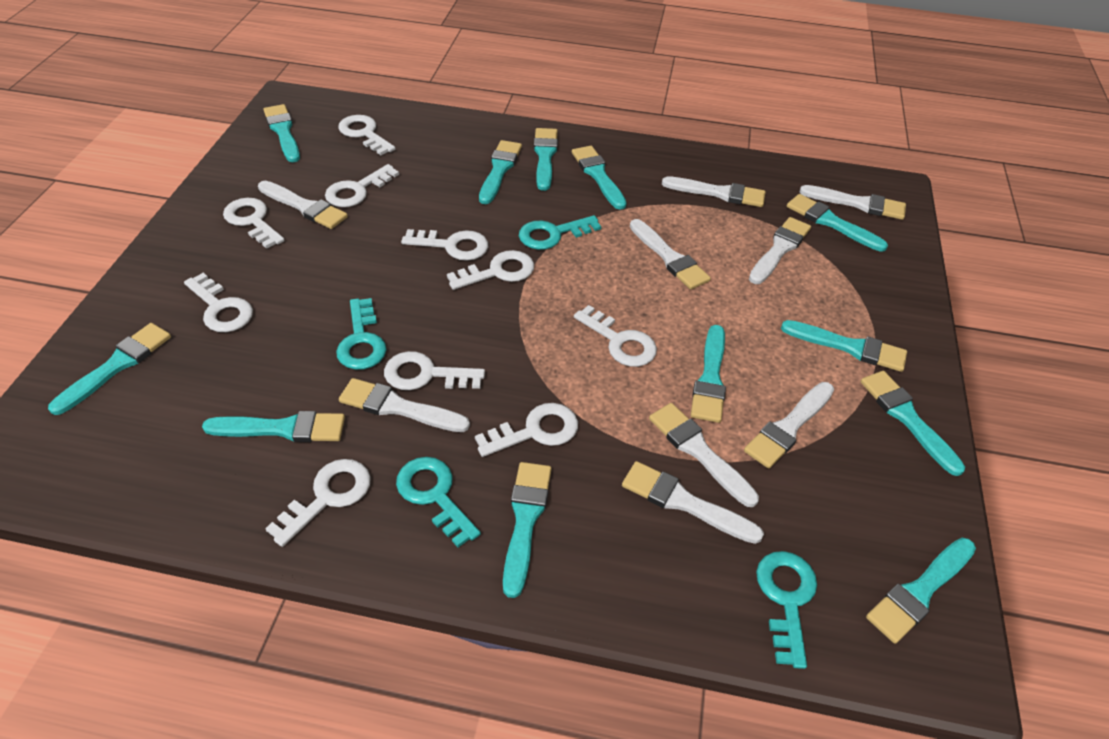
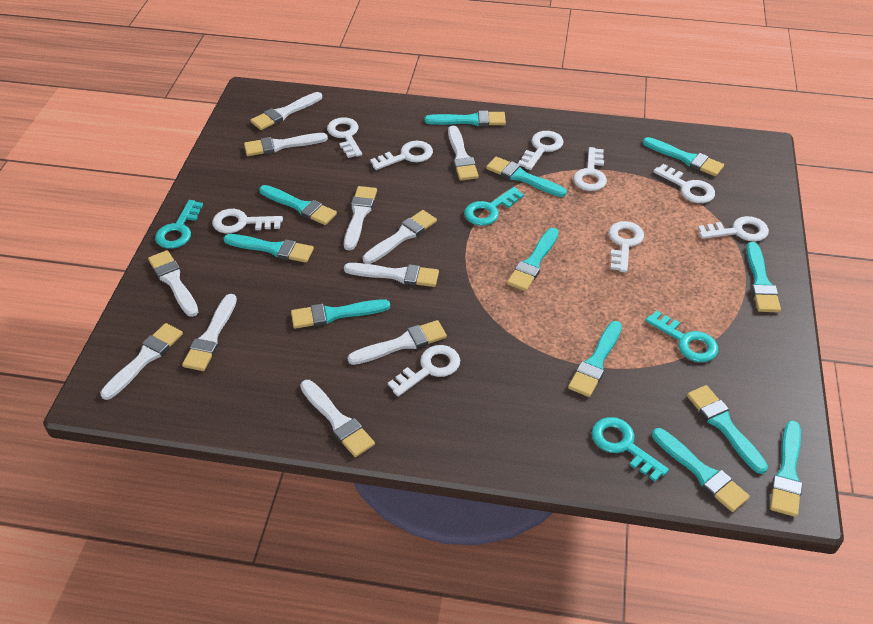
white brush: [258,181,348,229] [339,378,470,432] [622,461,764,544] [630,219,711,290] [649,403,759,507] [662,176,766,207] [744,382,834,469] [749,217,811,284] [800,185,906,220] = 9 -> [100,323,183,400] [148,250,198,317] [182,294,237,371] [244,133,328,156] [251,92,322,130] [300,380,375,457] [344,186,377,250] [344,263,439,287] [347,320,447,365] [363,210,437,264] [448,125,479,181] = 11
white key: [184,273,253,332] [223,198,285,249] [265,459,371,547] [325,164,399,207] [338,115,396,155] [384,351,485,390] [401,229,488,261] [447,250,534,290] [475,403,578,457] [574,305,657,367] = 10 -> [212,209,283,234] [327,117,362,158] [370,141,433,170] [388,345,460,397] [518,131,563,170] [573,147,607,191] [609,221,644,272] [653,164,715,203] [698,216,769,242] = 9

